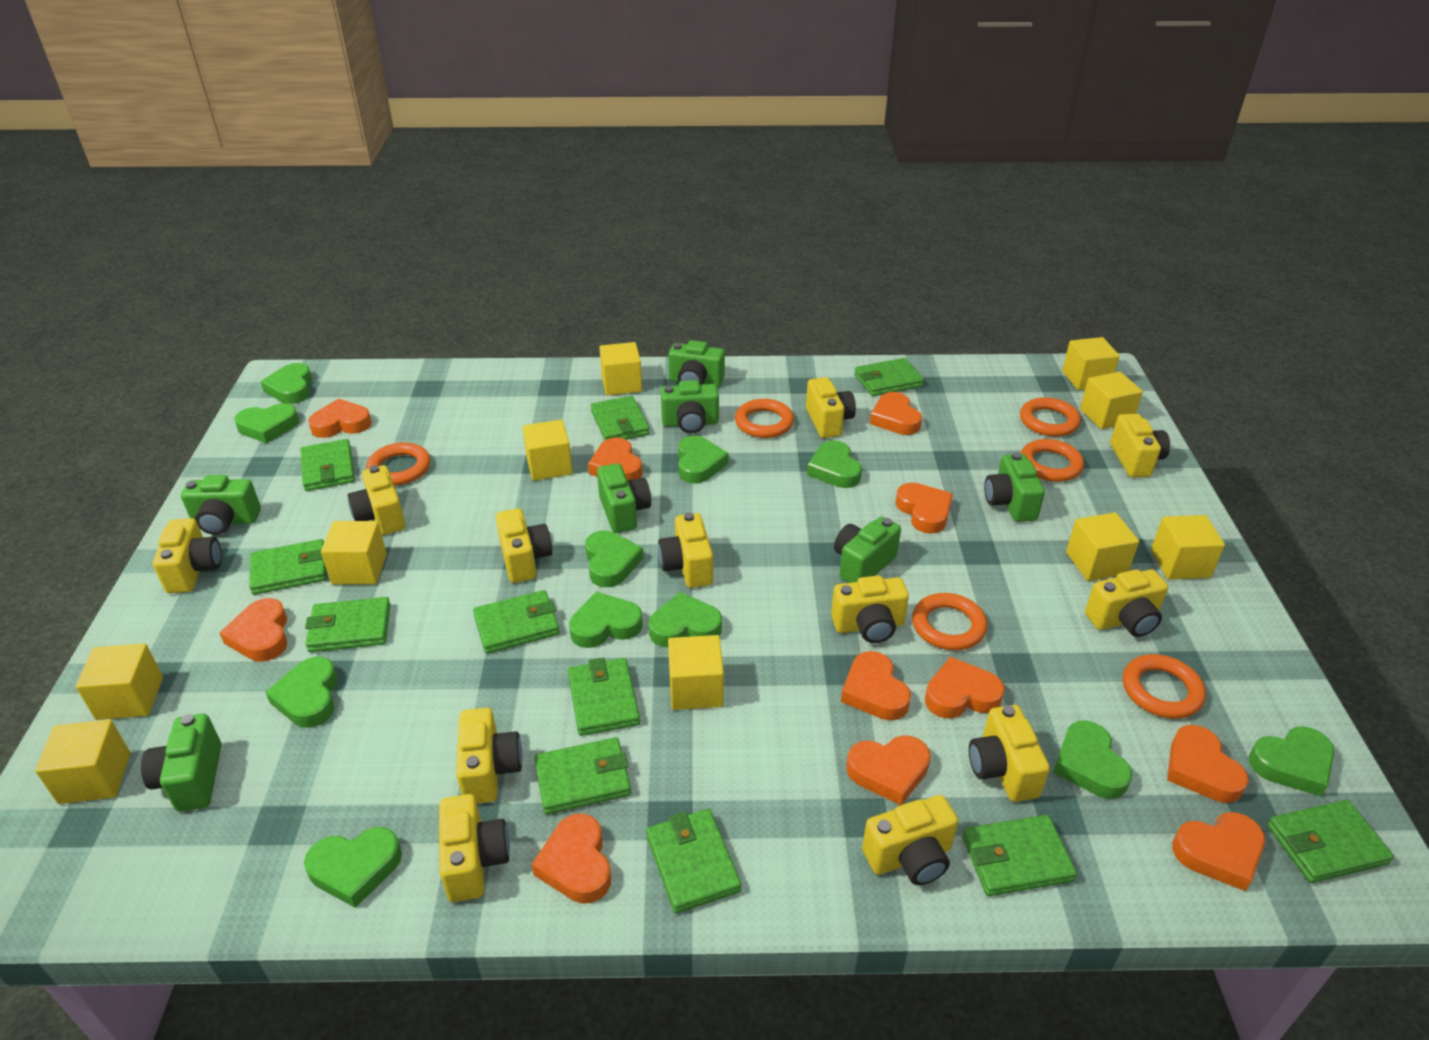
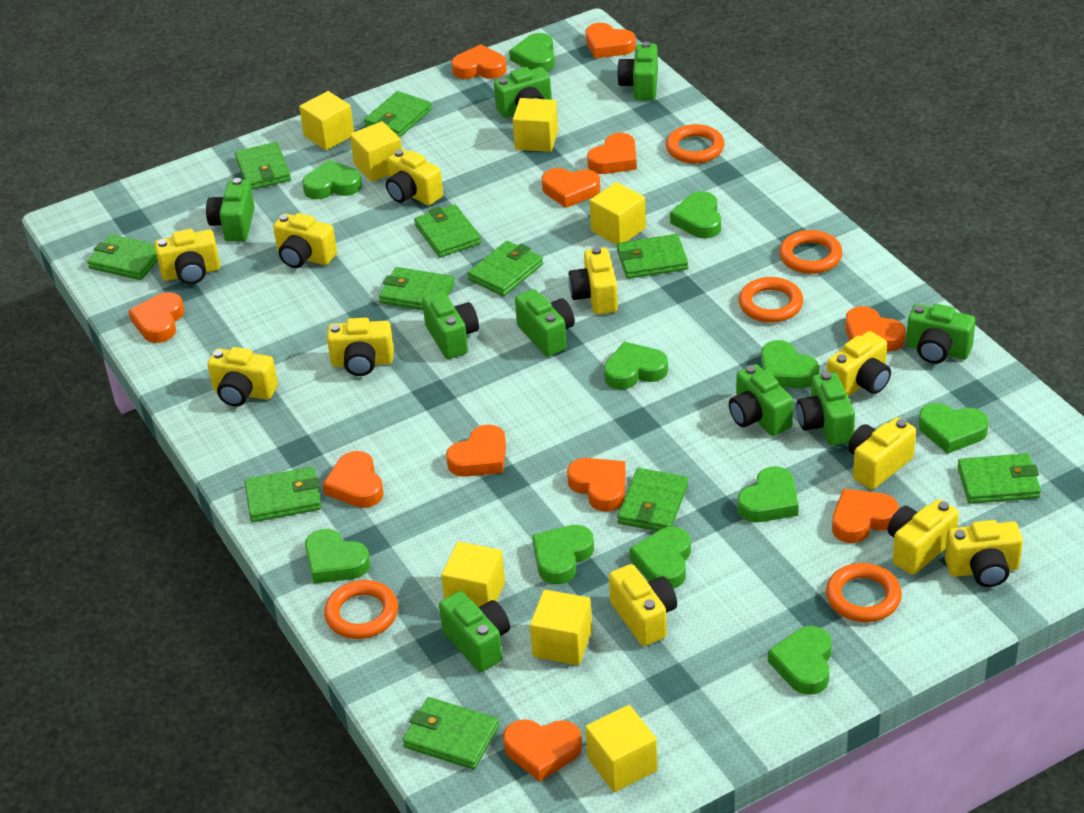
green camera: [141,714,221,812] [181,475,261,535] [597,463,651,533] [661,380,719,433] [668,340,725,387] [834,516,901,583] [984,452,1045,522] = 7 -> [206,178,255,241] [422,291,479,359] [439,591,510,672] [494,67,552,118] [515,289,575,357] [617,42,658,100] [729,364,793,436] [796,371,855,446] [906,304,975,364] = 9
orange ring: [366,442,430,485] [735,399,794,438] [912,593,987,650] [1020,397,1081,437] [1020,439,1084,482] [1123,654,1206,719] = 6 -> [324,580,398,639] [666,124,725,164] [739,277,803,323] [779,230,843,274] [826,563,902,622] = 5
yellow camera: [153,518,222,593] [347,465,406,535] [439,794,510,902] [456,708,522,804] [496,508,552,583] [658,512,713,588] [806,377,856,438] [831,575,909,643] [862,795,958,885] [969,705,1050,802] [1085,569,1168,637] [1110,414,1170,477] = 12 -> [155,229,220,284] [208,347,278,407] [273,213,337,268] [327,318,394,376] [386,149,443,205] [568,247,618,315] [609,564,677,646] [827,331,891,397] [848,417,916,490] [888,499,959,575] [945,520,1023,587] = 11
yellow cube: [35,720,131,804] [76,643,163,720] [321,521,387,585] [522,420,573,481] [599,342,642,396] [668,635,724,710] [1062,337,1120,390] [1066,513,1139,581] [1080,372,1143,429] [1151,515,1225,580] = 10 -> [299,91,354,150] [350,121,402,182] [441,541,505,607] [513,98,558,152] [530,590,592,665] [585,705,658,792] [589,182,646,245] = 7

